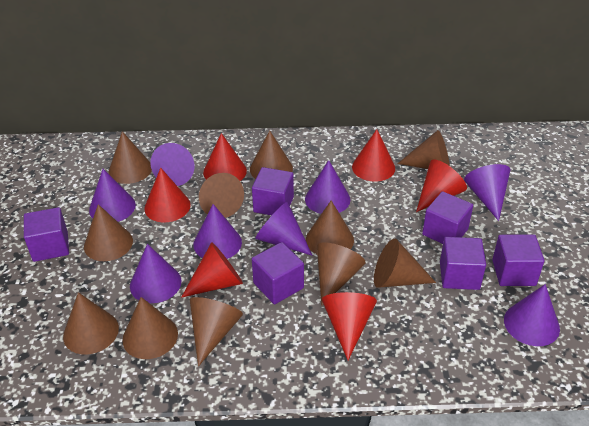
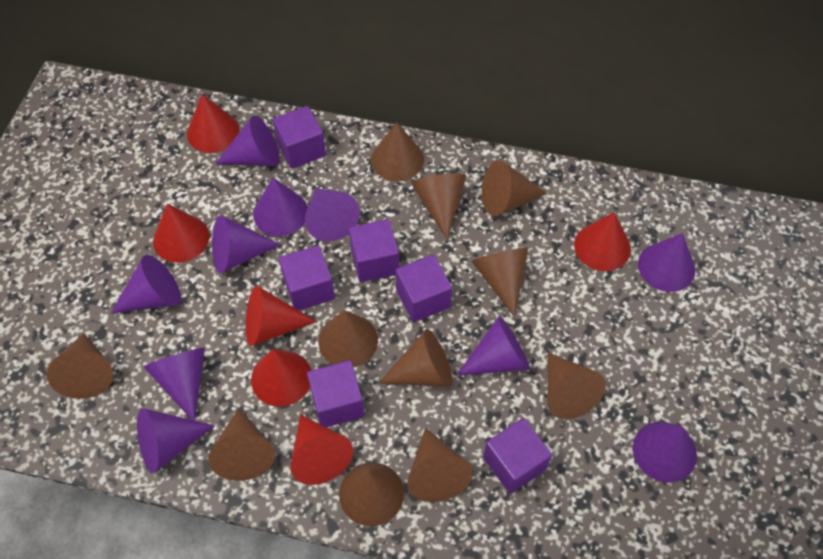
purple cone: [89,169,136,222] [130,244,181,303] [150,143,194,186] [193,204,242,259] [255,202,312,255] [305,160,350,214] [464,164,511,221] [504,284,560,346] = 8 -> [111,255,181,313] [137,408,215,473] [143,348,205,421] [212,215,281,273] [215,116,280,166] [253,177,308,237] [305,188,360,242] [457,316,530,375] [633,422,697,483] [638,233,695,292] = 10

